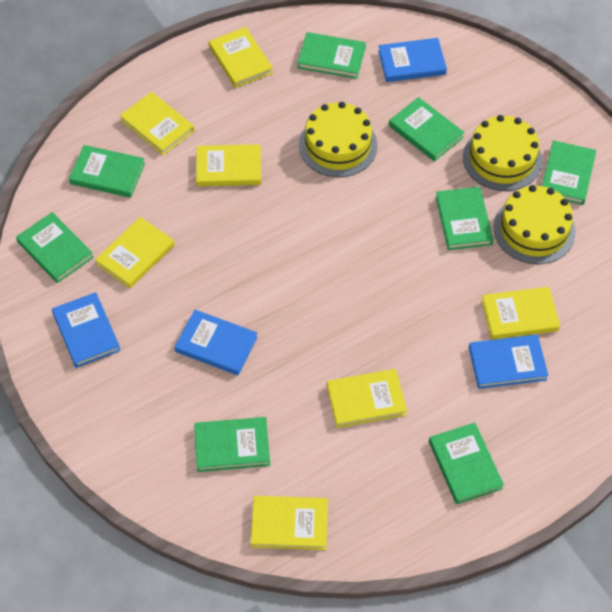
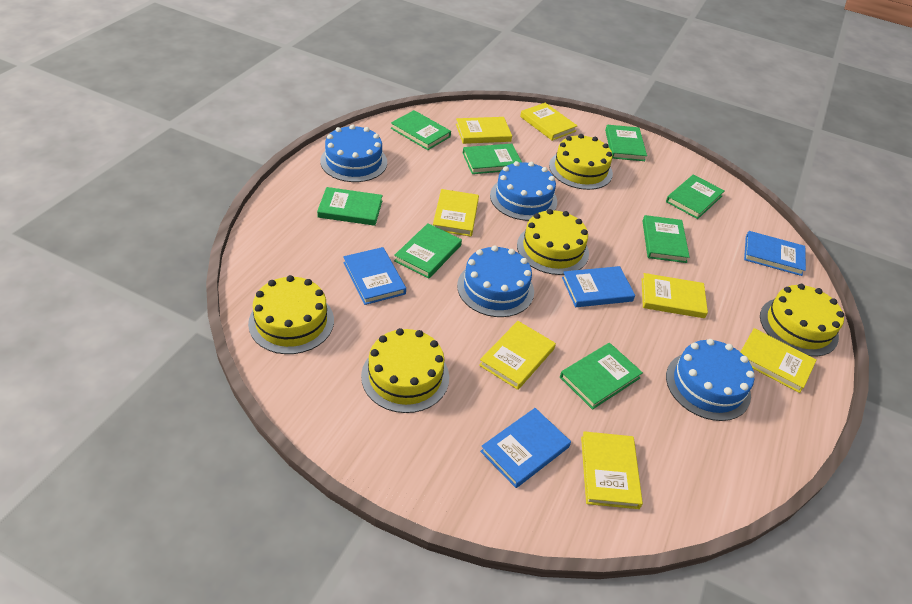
blue cake: none = 0 -> [320,125,387,182] [457,245,534,317] [490,161,557,221] [666,339,754,421] = 4
yellow cake: [299,102,377,177] [463,115,542,191] [494,185,576,264] = 3 -> [248,275,334,354] [361,328,449,413] [517,209,589,275] [549,134,613,190] [760,284,844,356] = 5

